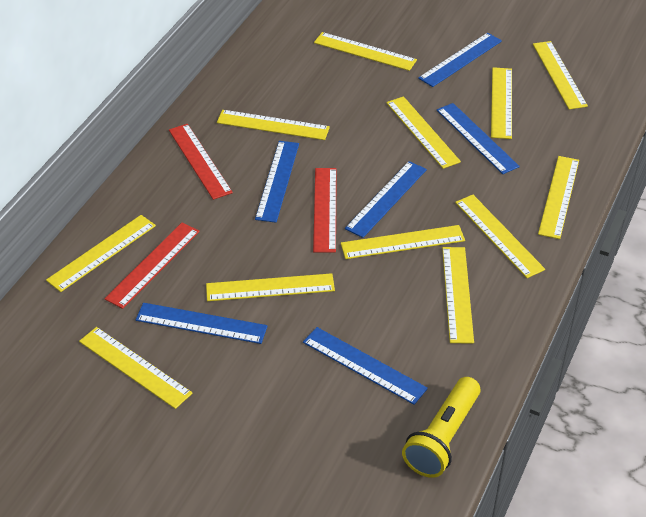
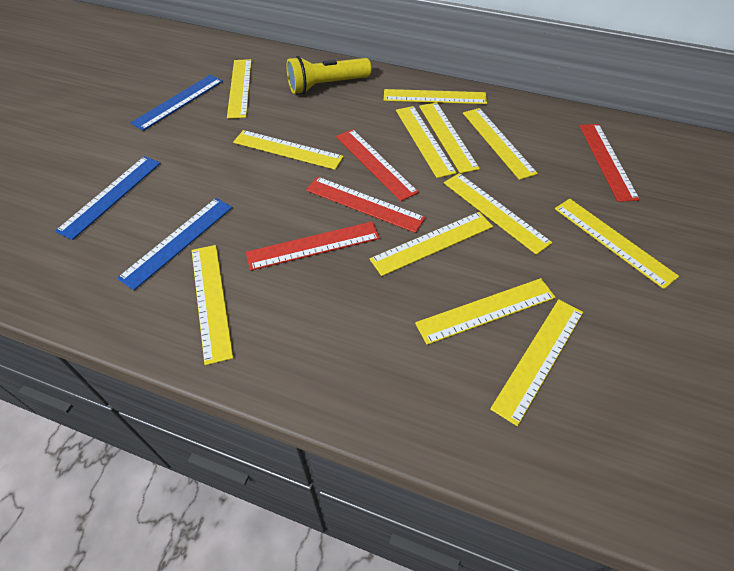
blue ruler: [136,303,268,344] [255,141,299,223] [303,327,428,405] [345,161,427,238] [418,33,502,87] [437,103,520,174] = 6 -> [55,156,161,240] [117,198,233,290] [131,75,223,131] = 3
red ruler: [104,223,200,309] [169,124,233,200] [313,168,337,253] = 3 -> [246,222,380,271] [306,177,426,233] [336,129,419,201] [579,124,640,202] = 4

